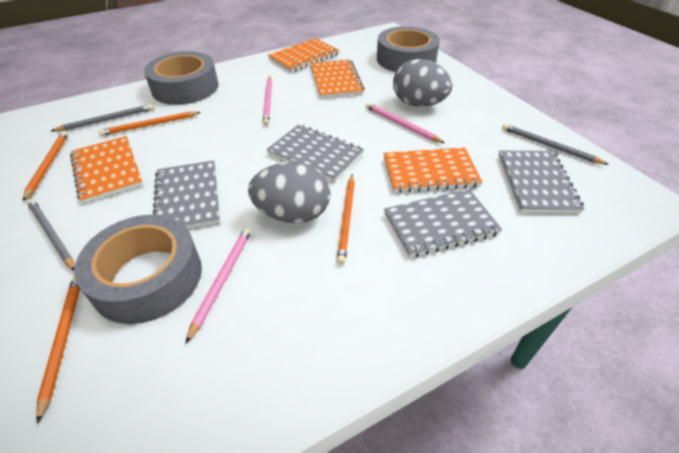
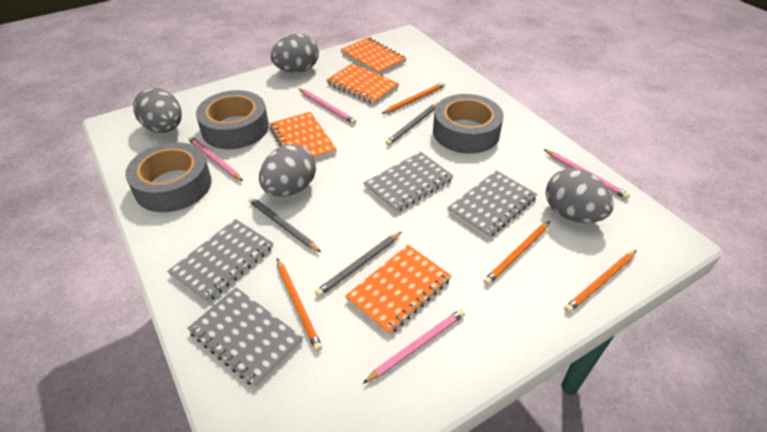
grey egg: [248,162,331,223] [393,59,453,107] = 2 -> [133,87,182,133] [259,144,316,197] [271,33,319,73] [546,168,613,223] = 4
pink pencil: [185,227,252,344] [263,77,272,125] [366,103,445,143] = 3 -> [188,136,243,181] [299,89,356,124] [363,309,465,384] [544,149,630,199] = 4

